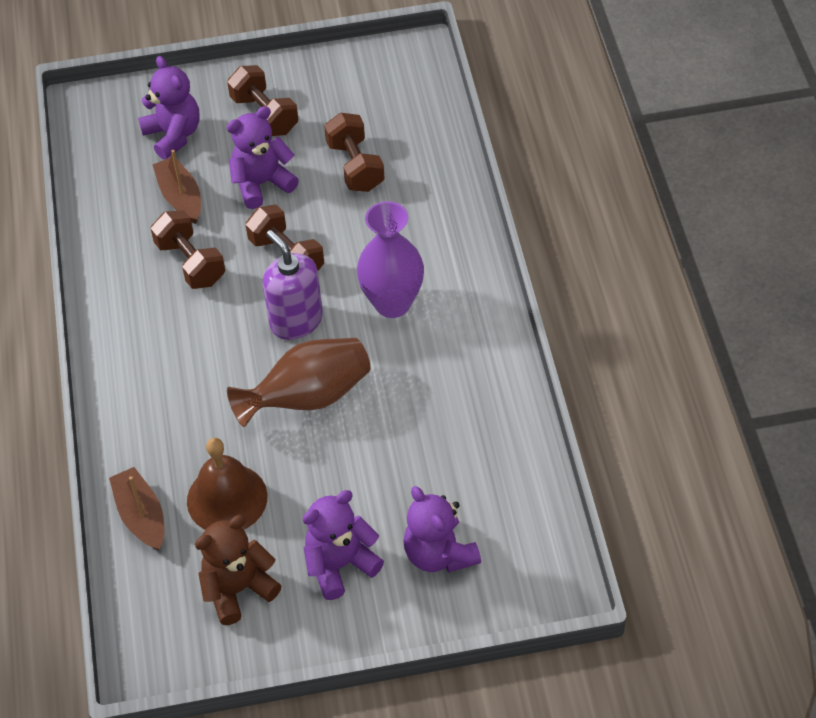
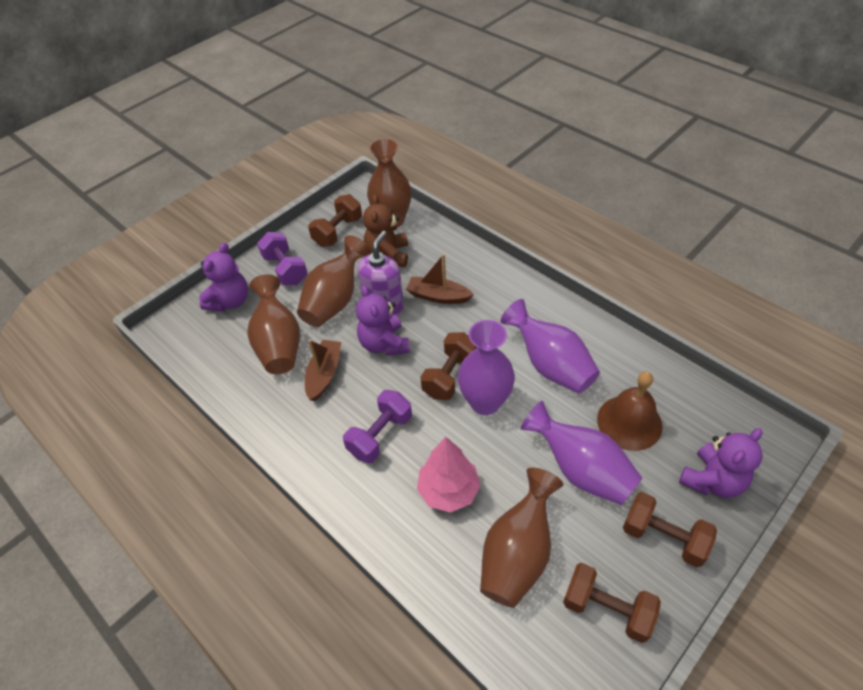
brown vase: [227,338,370,427] = 1 -> [247,274,300,374] [297,235,370,327] [367,138,411,227] [480,468,563,608] = 4
pink tree: none = 0 -> [417,437,480,513] = 1
purple dumbbell: none = 0 -> [257,232,308,285] [343,390,412,463] = 2
purple teddy bear: [138,56,200,160] [227,106,299,209] [303,490,384,600] [403,486,481,573] = 4 -> [199,243,248,311] [356,285,410,356] [679,428,763,498] = 3
purple vase: [357,201,424,318] = 1 -> [458,320,515,415] [501,299,600,394] [521,401,643,505] = 3

